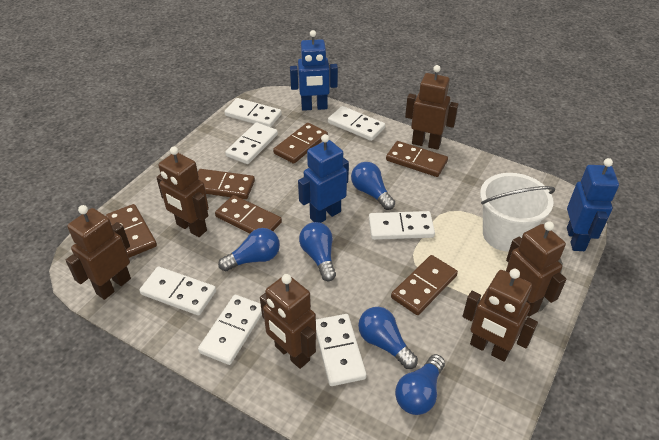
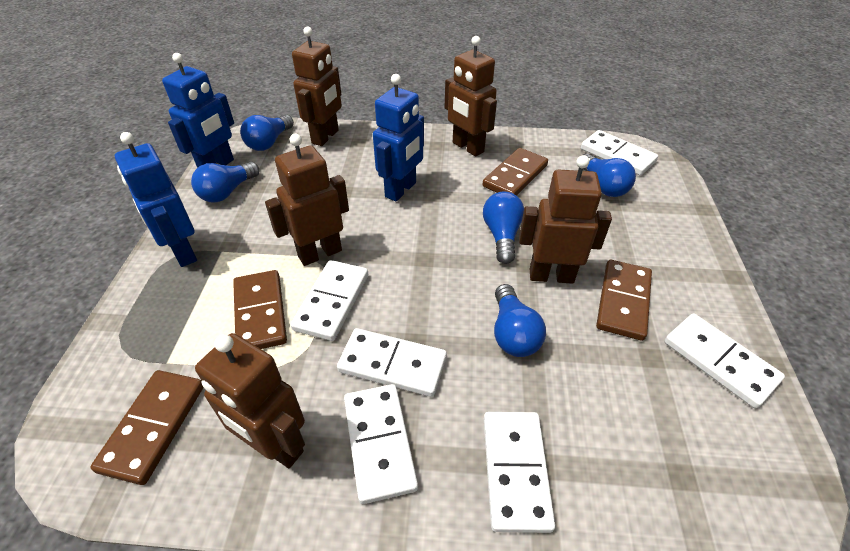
brown domino: [106,204,157,258] [198,169,255,199] [215,195,282,234] [273,123,328,164] [386,141,448,177] [391,255,458,315] = 6 -> [90,370,204,485] [233,270,287,349] [483,148,548,196] [596,260,652,341] = 4
brown robot: [66,205,131,300] [156,146,209,237] [260,274,316,369] [405,65,459,150] [463,269,538,362] [506,221,566,317] = 6 -> [195,333,305,468] [265,134,349,266] [292,27,342,146] [445,36,497,157] [519,155,612,284] = 5
white bucket: [480,173,555,252] = 1 -> none = 0
white domino: [139,267,216,315] [198,295,262,365] [224,98,282,127] [225,123,278,164] [316,314,367,386] [328,106,385,141] [369,211,435,240] = 7 -> [291,260,368,341] [337,328,447,397] [344,384,418,504] [484,412,555,533] [581,130,658,175] [665,313,785,408] = 6

